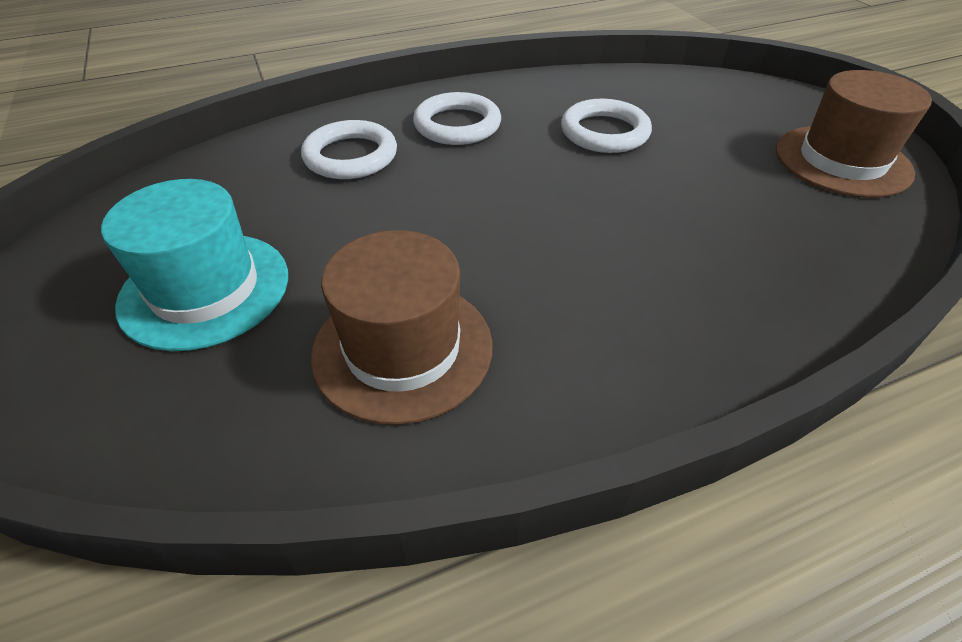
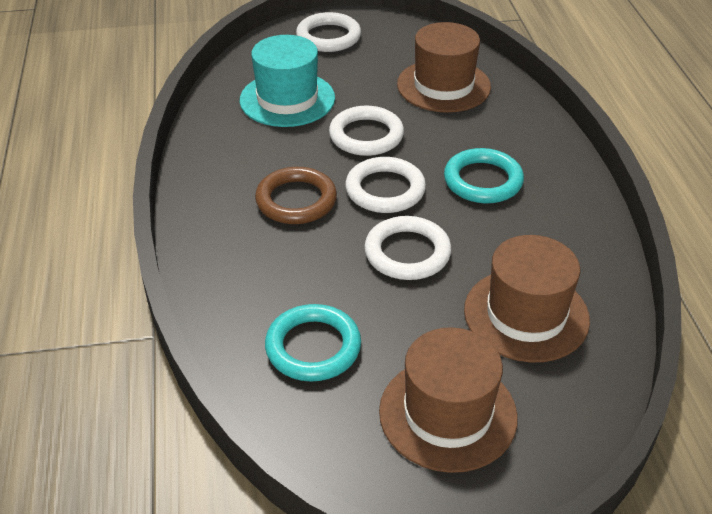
brown hat: [311,230,493,425] [776,70,932,198] = 2 -> [379,327,518,473] [397,22,491,113] [464,235,590,363] = 3
brown ring: none = 0 -> [255,167,337,224] = 1
turquoise ring: none = 0 -> [265,304,361,382] [444,148,524,203] = 2
white ring: [301,120,397,179] [413,92,501,145] [561,99,652,153] = 3 -> [296,12,361,52] [329,106,404,156] [345,157,426,213] [364,216,451,280] = 4

